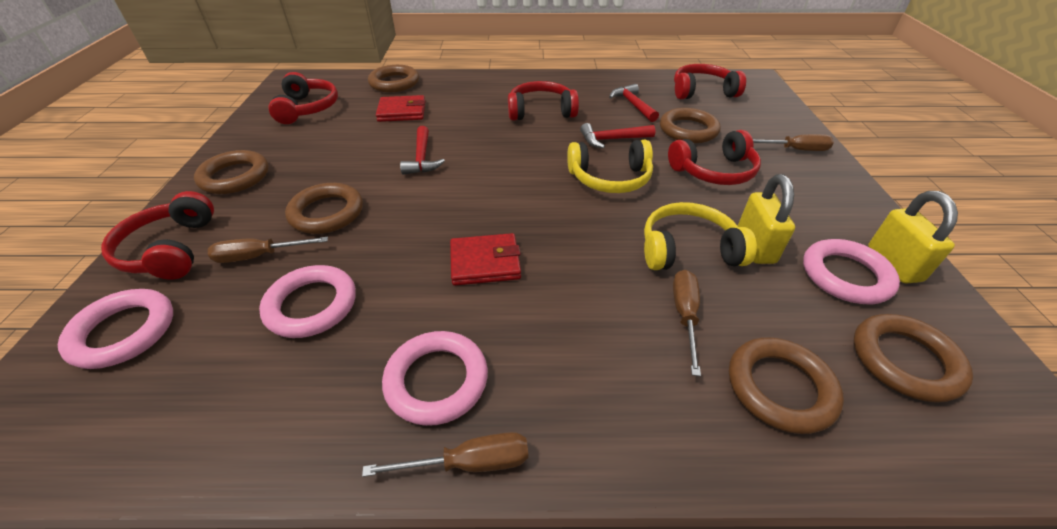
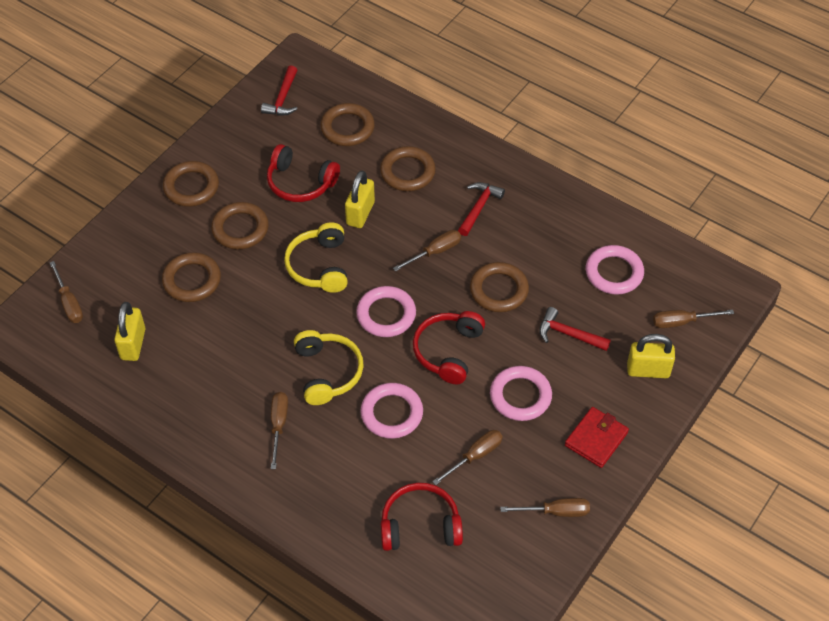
brown screwdriver: [208,237,328,263] [362,432,528,477] [673,270,701,376] [753,134,834,151] = 4 -> [50,261,83,323] [271,392,288,469] [393,230,461,272] [432,430,503,485] [500,498,590,517] [653,310,734,328] = 6
red headphones: [101,191,214,280] [268,72,338,124] [508,81,579,121] [668,130,761,185] [674,64,746,99] = 5 -> [267,144,340,202] [381,483,463,551] [413,311,485,384] = 3
red wallet: [376,95,425,122] [450,233,521,286] = 2 -> [565,407,629,468] = 1
yellow padlock: [738,174,795,264] [868,191,958,284] = 2 -> [114,302,145,361] [345,170,375,228] [627,334,675,378] = 3

